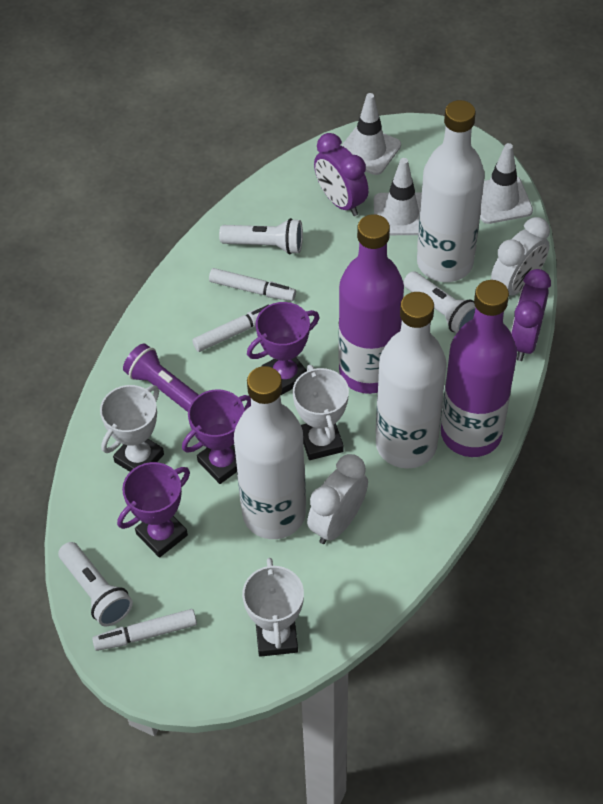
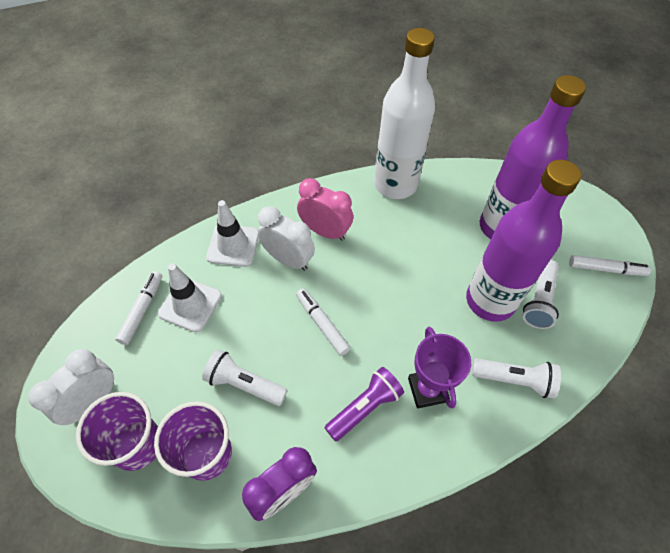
pink clock: none = 0 -> [297,178,353,241] = 1
purple clock: [314,133,369,216] [511,269,551,361] = 2 -> [242,447,317,521] = 1
purple cup: none = 0 -> [76,392,158,471] [154,401,232,481] = 2
purple trophy: [117,462,190,558] [182,389,251,484] [247,302,319,395] = 3 -> [408,327,471,408] = 1
white bottle: [234,366,306,539] [376,292,447,468] [417,100,485,282] = 3 -> [374,28,435,199] = 1
white traffic cone: [341,93,401,175] [374,158,422,235] [480,143,533,224] = 3 -> [158,263,222,332] [206,200,259,267] = 2
white trophy: [100,385,164,472] [242,558,304,657] [293,365,349,460] = 3 -> none = 0

